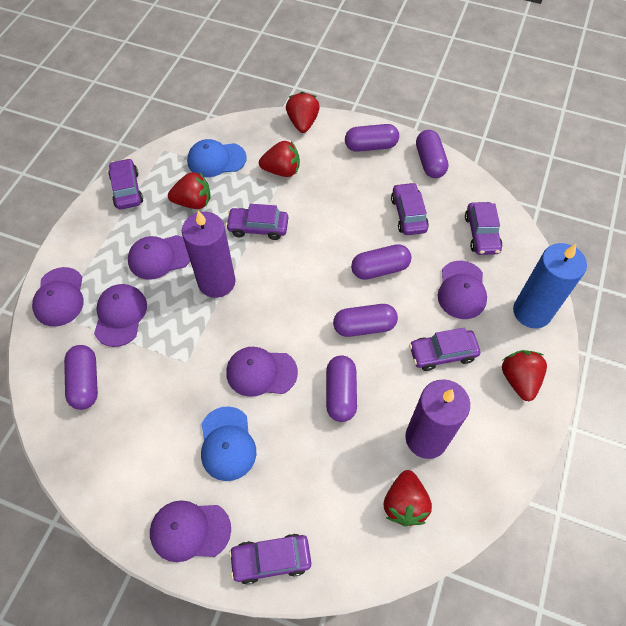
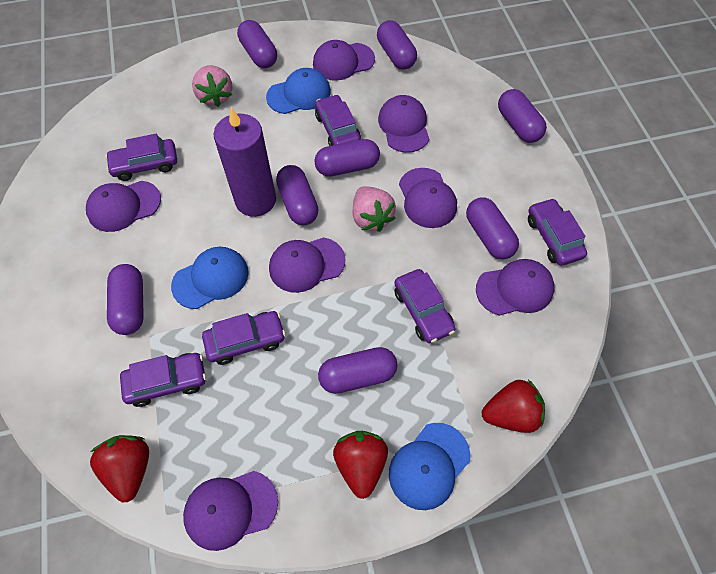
blue candle: [513,243,587,328] = 1 -> none = 0
blue cap: [187,139,247,177] [201,407,256,481] = 2 -> [171,247,249,309] [266,68,331,114] [389,423,470,510] = 3
pink strawberry: none = 0 -> [192,65,232,107] [353,186,396,232] = 2
purple candle: [182,210,236,298] [405,379,470,459] = 2 -> [214,107,276,217] = 1
purple cap: [32,267,84,327] [94,284,147,347] [128,235,190,280] [150,500,231,562] [226,347,298,397] [438,261,487,319] = 6 -> [86,181,161,232] [183,471,278,551] [269,237,345,293] [313,40,375,81] [378,95,429,153] [399,168,457,228] [476,259,555,316] = 7
purple capsule: [64,345,98,410] [326,355,357,422] [333,304,398,337] [345,124,399,152] [351,244,411,280] [416,130,448,178] = 6 -> [107,264,144,335] [237,20,277,68] [276,165,319,225] [314,139,380,177] [318,347,398,394] [377,20,417,70] [466,197,519,259] [498,89,547,143] = 8
red strawberry: [168,172,211,209] [259,141,300,177] [286,92,320,133] [384,470,432,526] [502,350,547,401] = 5 -> [90,435,149,502] [333,431,388,499] [482,379,545,433] = 3

